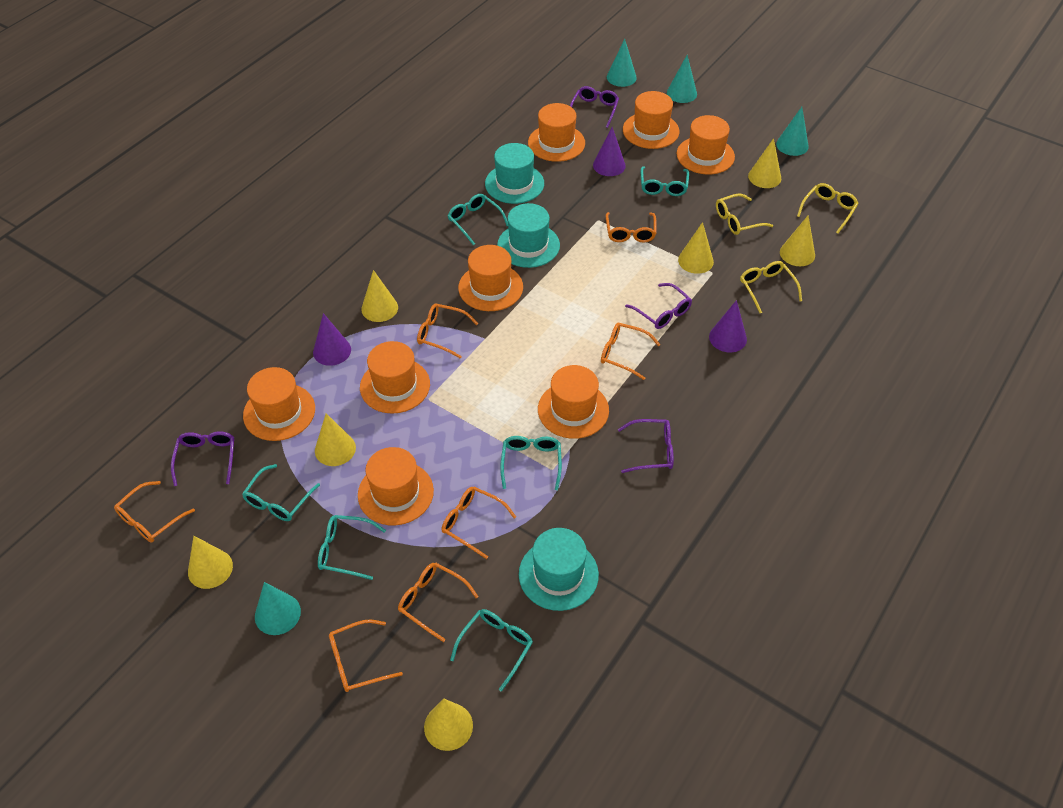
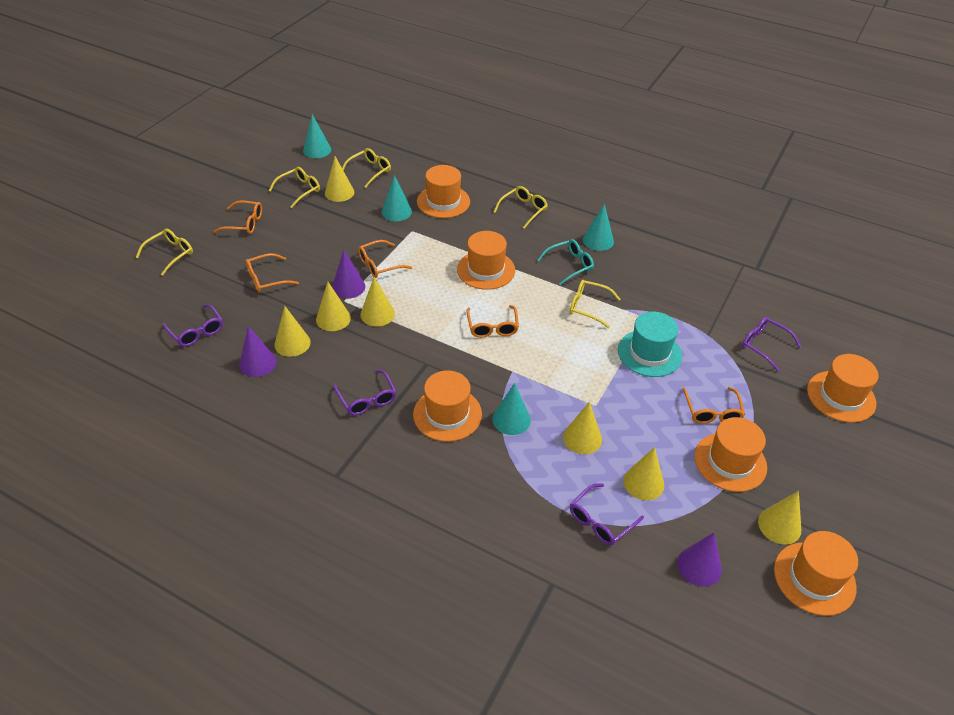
orange glasses: [114,481,195,543] [329,619,403,692] [398,562,479,642] [417,304,478,359] [442,487,516,559] [601,323,661,380] [606,212,656,242] = 7 -> [213,201,262,234] [245,253,299,293] [358,240,412,278] [466,305,519,338] [682,387,745,424] = 5
orange hat: [243,367,315,441] [358,447,434,525] [360,341,430,414] [458,245,523,311] [528,103,585,162] [538,365,609,439] [623,91,679,149] [677,115,735,175] = 8 -> [413,370,482,442] [417,165,470,218] [457,231,515,290] [694,417,767,492] [774,531,858,616] [807,354,879,423] = 6
turquoise glasses: [242,464,320,521] [318,515,386,580] [448,194,508,245] [450,609,533,692] [500,436,562,490] [641,166,689,196] = 6 -> [537,239,594,285] = 1
turquoise hat: [485,143,544,204] [497,203,560,268] [519,528,599,611] = 3 -> [618,312,682,377] = 1
yellow glasses: [716,194,773,235] [740,261,802,313] [797,183,859,234] = 3 -> [135,229,193,276] [269,167,320,208] [342,148,391,188] [494,186,548,229] [570,280,620,328] = 5

